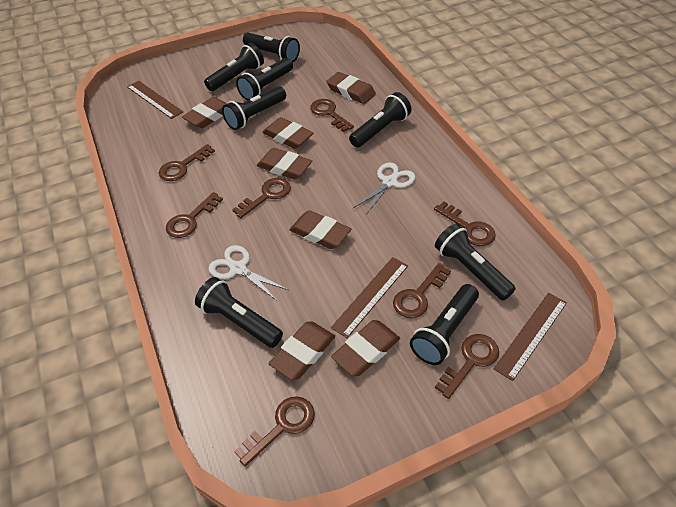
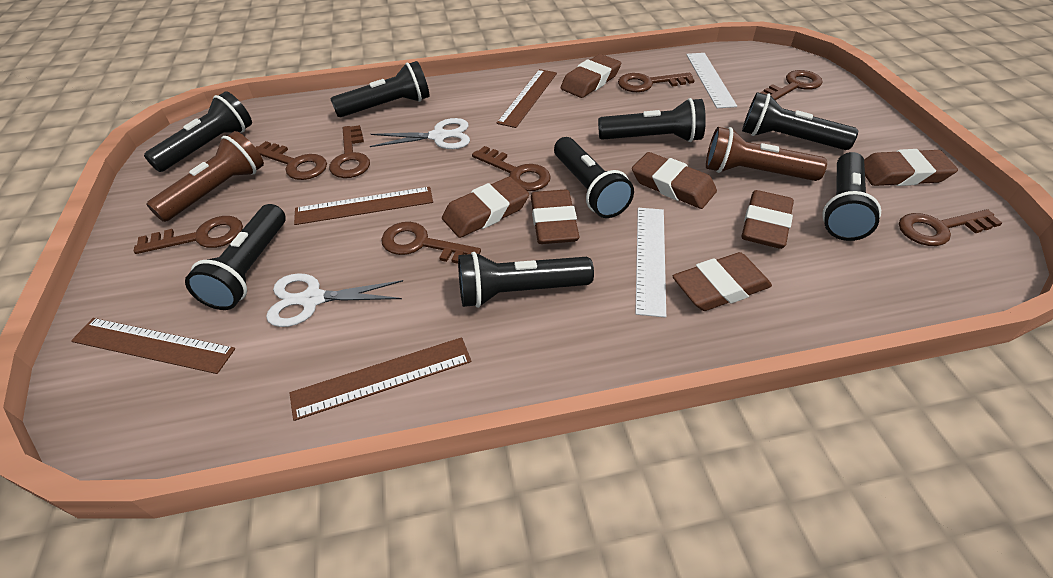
brown flashlight: none = 0 -> [147,131,264,222] [706,127,827,181] = 2
brown ruler: [127,81,183,119] [331,257,408,338] [493,293,567,381] = 3 -> [71,318,235,374] [289,337,472,421] [294,187,433,225] [497,69,557,128] = 4
white ruler: none = 0 -> [635,208,666,318] [686,53,737,108] = 2

